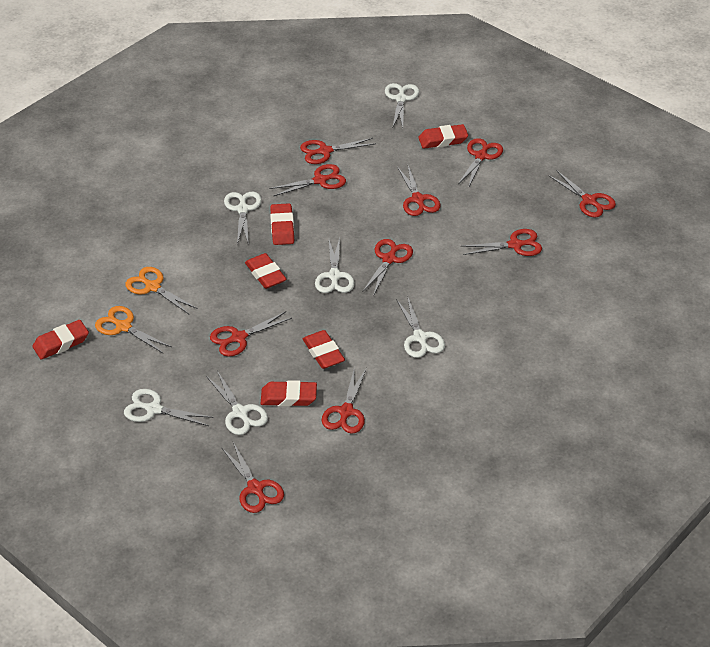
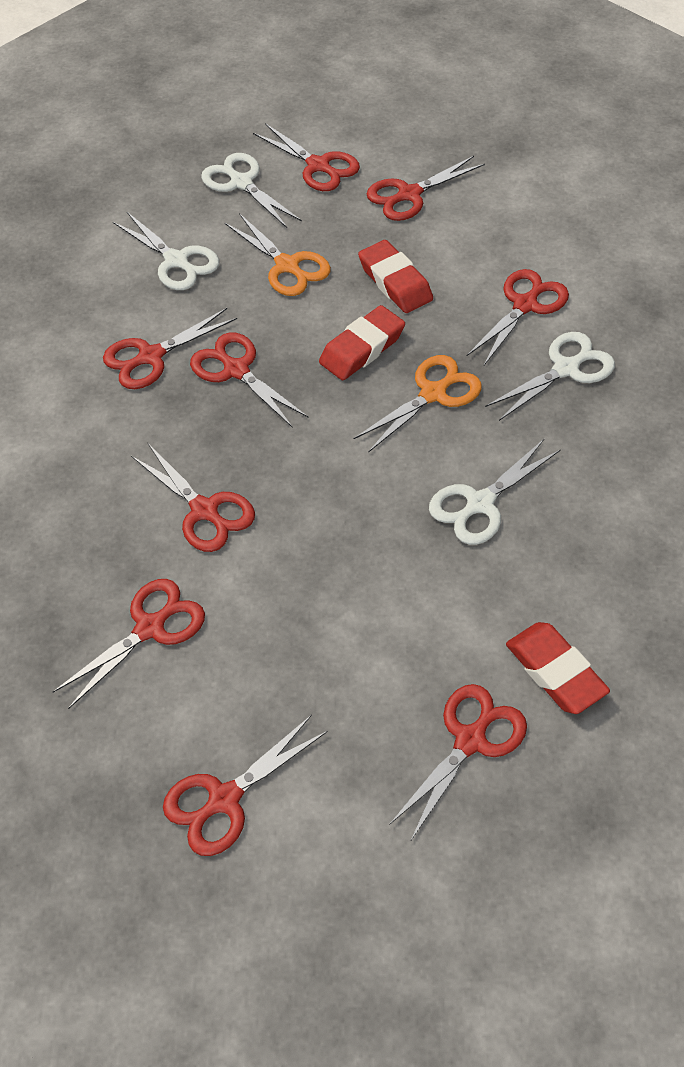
red eraser: [33,320,89,359] [245,253,287,289] [260,380,317,407] [270,203,294,245] [303,330,345,369] [418,124,468,149] = 6 -> [319,305,405,380] [358,240,433,313] [506,622,610,714] = 3
red scissors: [210,311,292,357] [221,442,284,513] [269,164,346,196] [300,138,374,164] [322,366,367,434] [362,239,413,296] [397,166,441,216] [458,138,503,188] [461,229,542,256] [548,170,616,218] = 10 -> [53,579,205,709] [103,308,237,389] [131,443,255,552] [163,715,328,856] [190,332,308,428] [253,123,360,191] [367,156,485,221] [389,684,527,840] [467,269,569,365] = 9
white scissors: [124,389,213,426] [206,371,268,435] [224,192,262,244] [315,238,355,293] [385,83,419,129] [396,296,445,358] = 6 -> [113,212,219,290] [201,153,302,228] [429,439,561,545] [485,332,615,421] = 4

